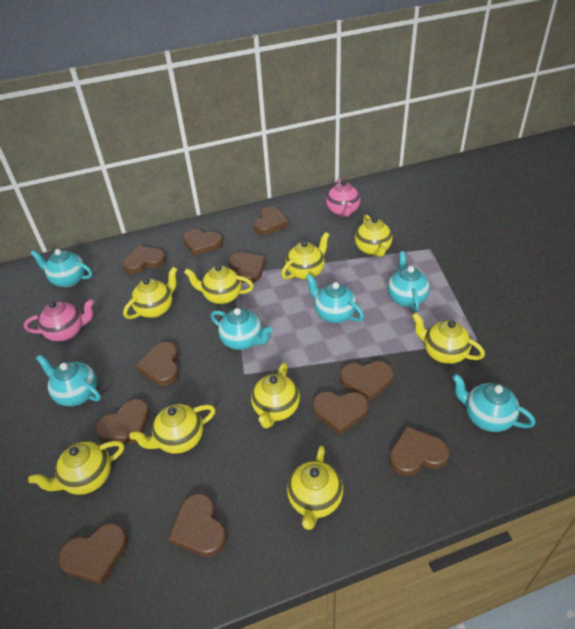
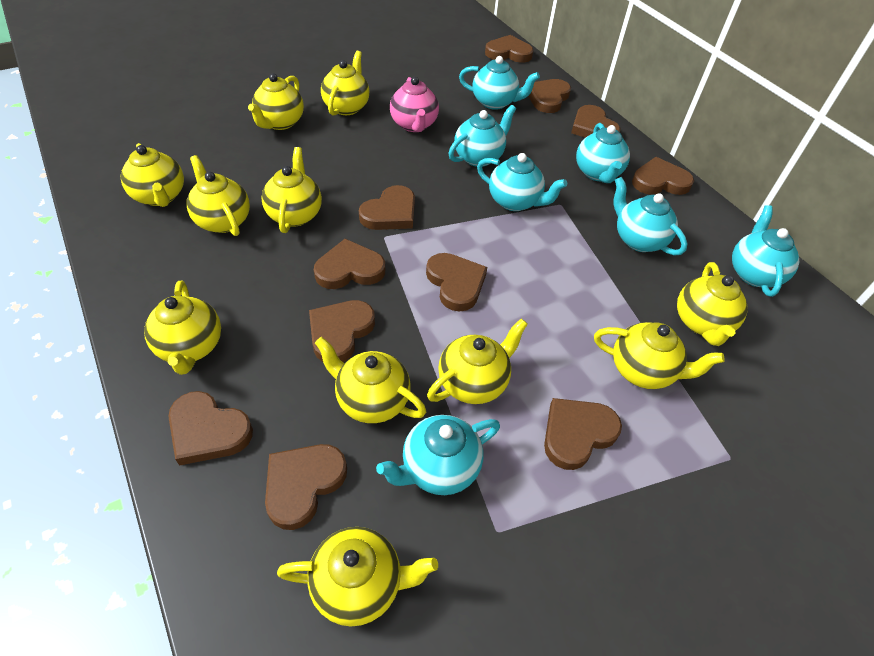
pink teapot: [24,299,94,341] [326,179,360,217] = 2 -> [390,77,439,132] = 1
turquoise teapot: [30,249,93,287] [36,355,101,406] [210,308,273,350] [306,274,364,323] [387,251,430,312] [452,374,536,432] = 6 -> [376,415,500,495] [448,105,516,167] [459,56,540,110] [477,153,567,211] [576,123,630,183] [613,177,687,256] [732,205,799,297] = 7
yellow teapot: [28,441,124,495] [123,267,177,319] [129,404,216,454] [184,265,254,304] [251,363,300,428] [281,232,330,280] [287,446,343,530] [355,215,392,257] [412,313,485,364] = 9 -> [121,143,184,207] [144,280,221,375] [187,155,250,236] [248,73,304,130] [261,147,322,233] [277,527,438,626] [315,337,426,423] [321,51,369,116] [427,319,528,404] [594,322,725,389] [677,262,748,346] = 11

